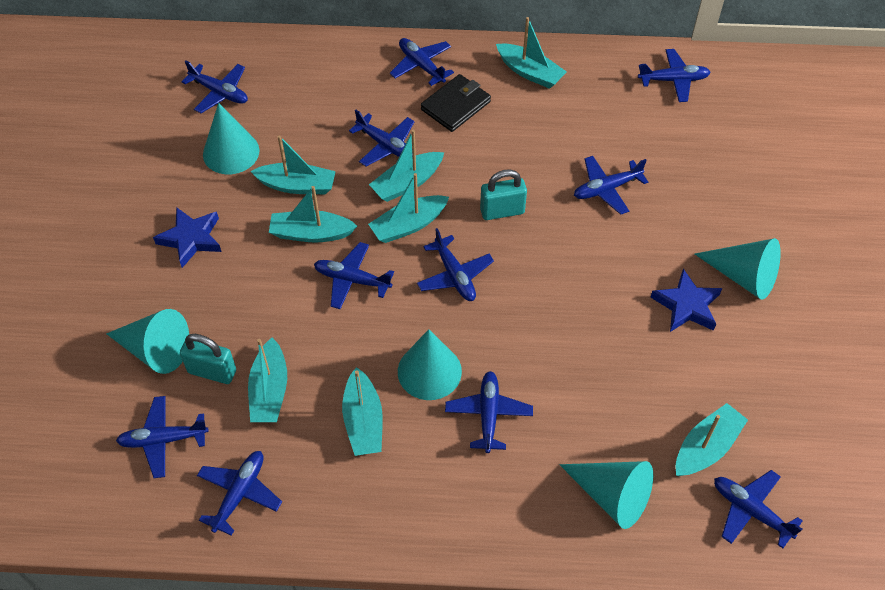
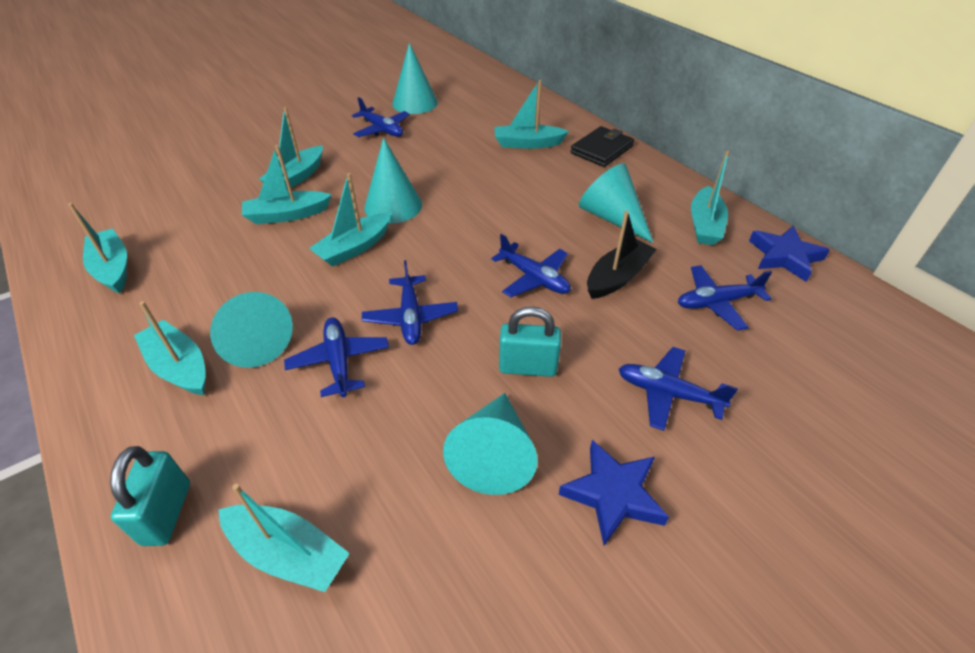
black boat: none = 0 -> [587,211,657,299] = 1
blue plane: [116,396,209,478] [182,61,248,113] [197,451,282,535] [314,242,394,309] [349,110,415,166] [390,38,454,86] [417,228,494,301] [445,371,533,453] [574,156,648,215] [638,49,711,102] [714,470,803,548] = 11 -> [284,317,389,397] [352,97,410,137] [362,260,458,345] [491,234,571,297] [619,347,738,431] [678,265,772,331] = 6

